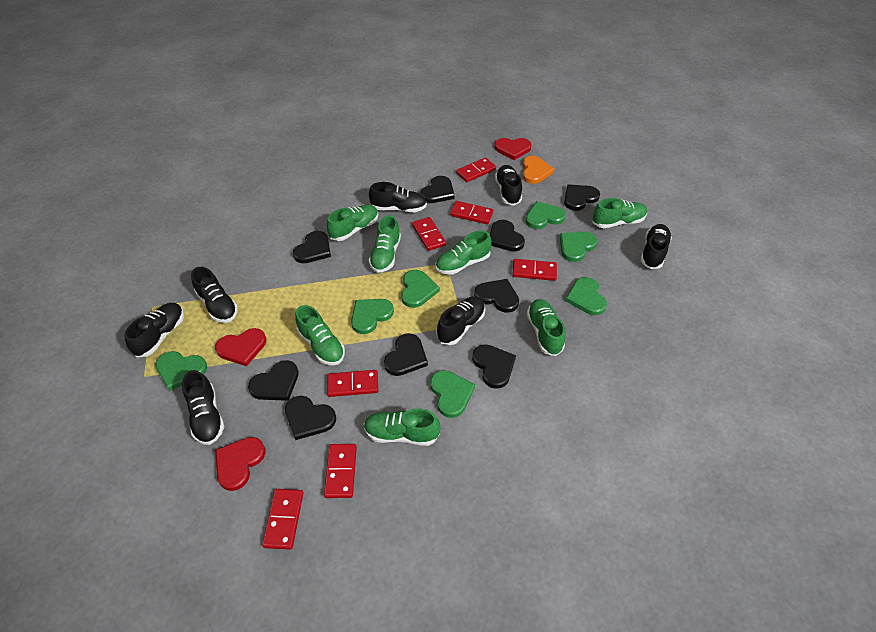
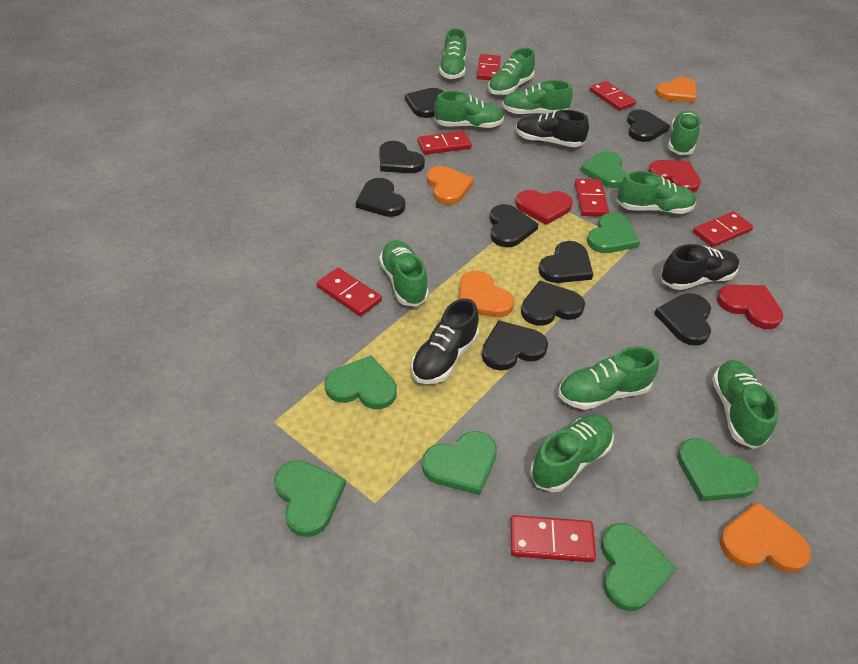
black shoe: [124,303,184,357] [182,370,224,445] [191,267,238,323] [369,182,427,212] [436,296,485,345] [495,165,522,206] [641,224,672,269] = 7 -> [411,298,479,384] [516,110,589,147] [660,244,739,290] = 3
green shoe: [295,305,345,365] [327,205,378,241] [364,409,441,446] [369,215,401,273] [436,231,492,275] [527,299,565,356] [593,198,647,228] = 7 -> [379,240,429,307] [434,91,504,129] [439,28,467,79] [488,48,535,95] [502,80,573,115] [530,415,614,492] [558,346,659,410] [617,171,696,214] [668,111,701,155] [712,360,778,449] = 10
orange heart: [523,156,554,184] = 1 -> [427,166,474,205] [459,271,514,317] [655,77,696,103] [720,502,811,573] = 4

